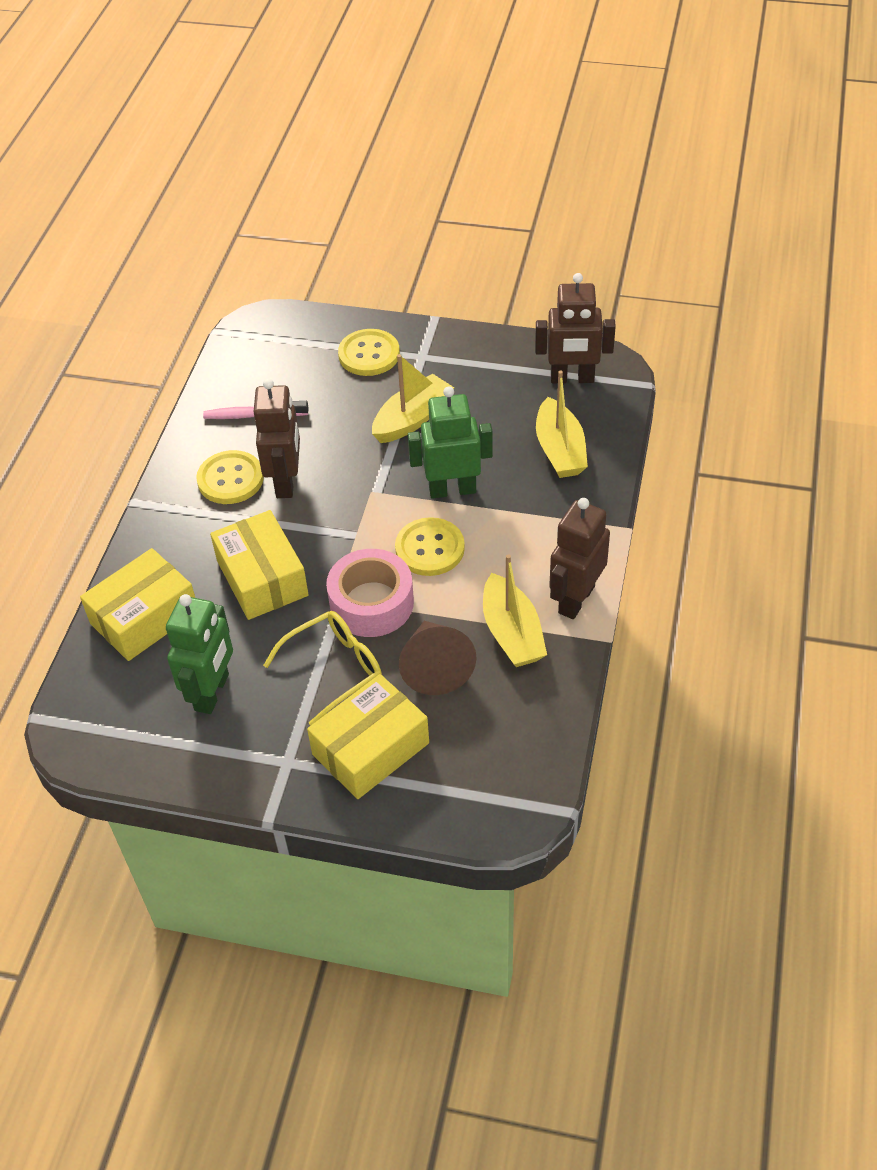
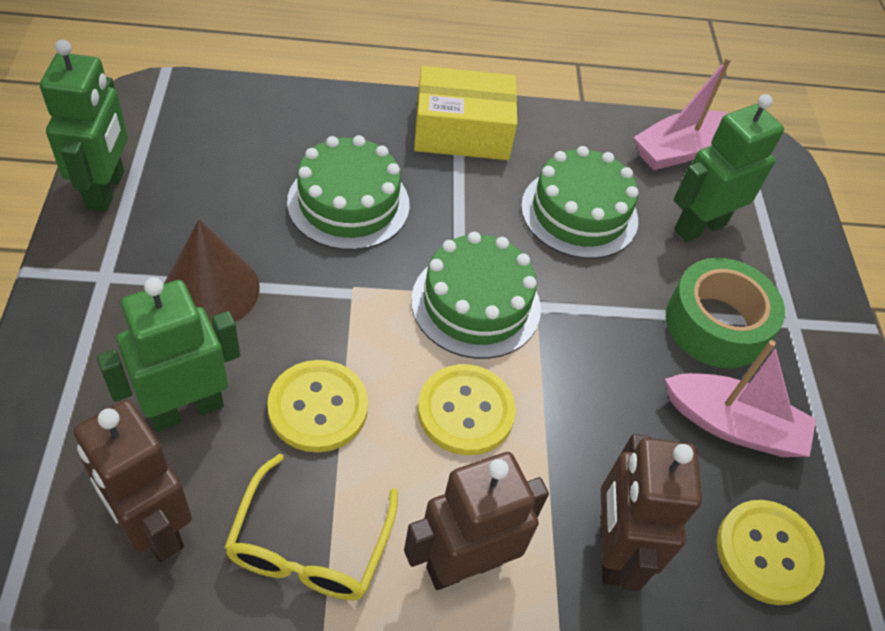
green cake: none = 0 -> [287,135,410,250] [411,232,541,359] [521,146,638,259] = 3
green robot: [166,594,233,714] [408,386,493,499] = 2 -> [40,40,128,212] [97,277,240,432] [674,94,784,242] = 3
green tape: none = 0 -> [666,258,785,368] = 1
pink boat: none = 0 -> [634,57,731,170] [665,340,816,457] = 2
pink tape: [326,549,414,637] = 1 -> none = 0
pink toothbrush: [203,401,308,419] = 1 -> none = 0
yellow boat: [372,354,454,443] [483,554,547,667] [536,370,588,478] = 3 -> none = 0
yellow box: [80,548,195,661] [210,510,309,620] [307,674,429,799] = 3 -> [414,66,517,160] = 1

